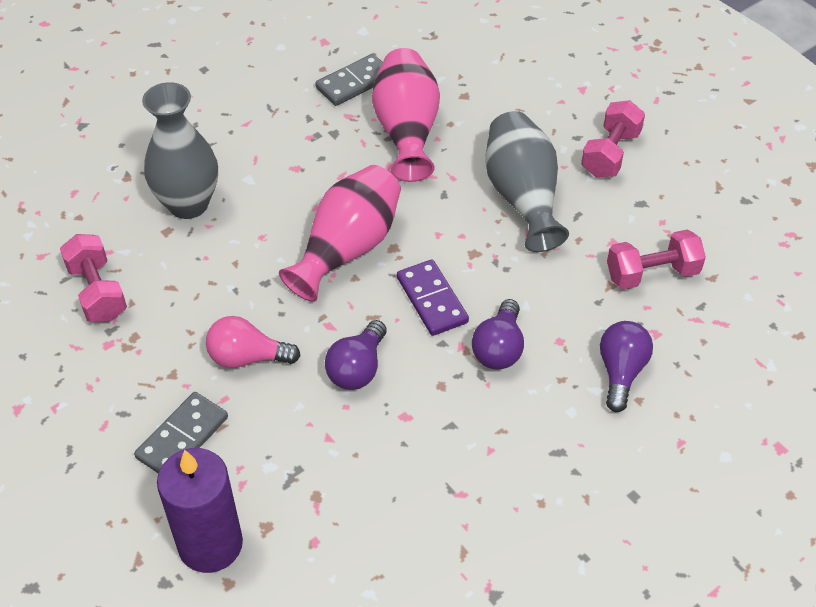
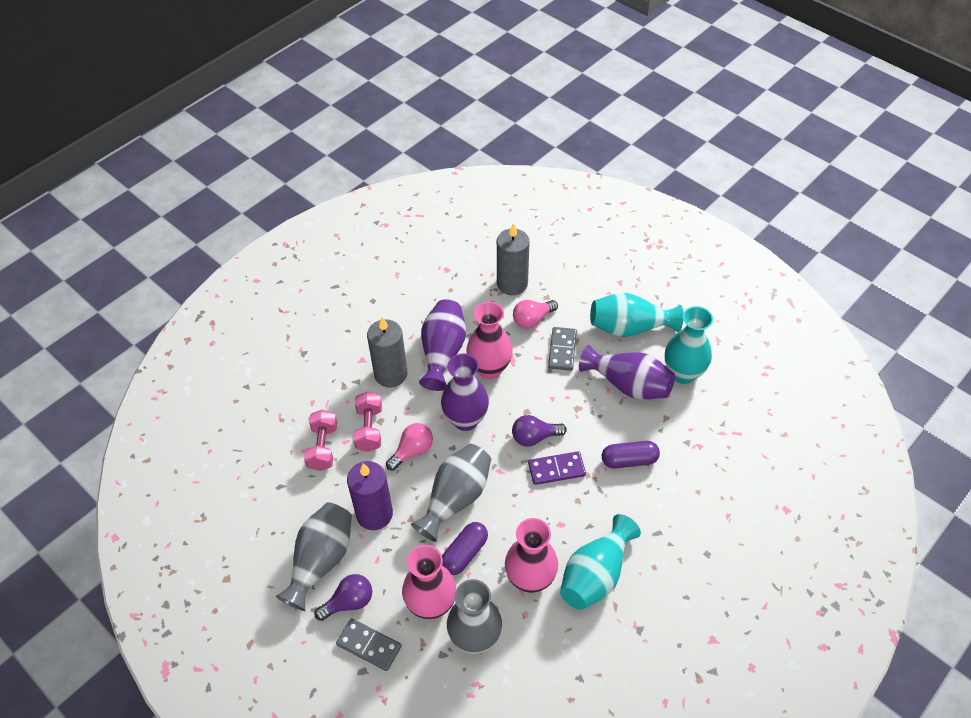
grey candle: none = 0 -> [367,317,408,388] [497,223,530,295] = 2
grey vase: [142,82,218,219] [485,111,569,252] = 2 -> [276,502,352,611] [411,444,491,542] [447,579,502,654] = 3
pink dumbbell: [60,234,127,322] [581,100,645,178] [607,229,706,289] = 3 -> [304,410,337,471] [354,391,382,452] = 2
pink light bulb: [206,316,301,368] = 1 -> [386,423,433,471] [513,300,558,329] = 2
pink vase: [279,165,401,302] [372,48,440,182] = 2 -> [402,545,456,619] [466,302,513,379] [505,518,558,593] = 3
purple capsule: none = 0 -> [442,522,488,575] [602,441,660,468] = 2
purple light bulb: [325,320,387,390] [472,299,524,370] [600,321,653,412] = 3 -> [314,574,372,621] [512,415,567,446] = 2
purple vase: none = 0 -> [419,299,466,391] [441,354,489,431] [579,345,675,399] = 3
turquoise vase: none = 0 -> [560,514,641,610] [590,293,683,337] [665,306,713,384] = 3

